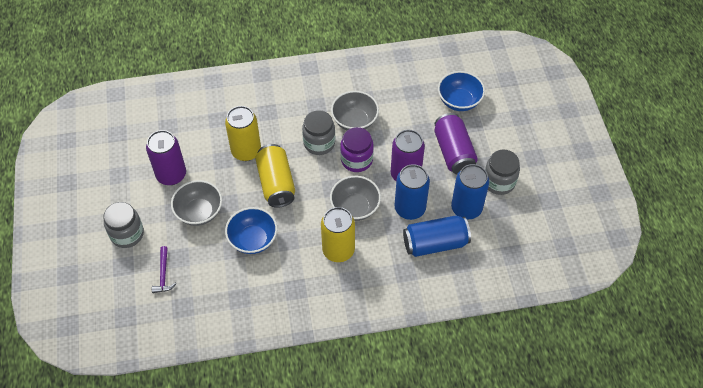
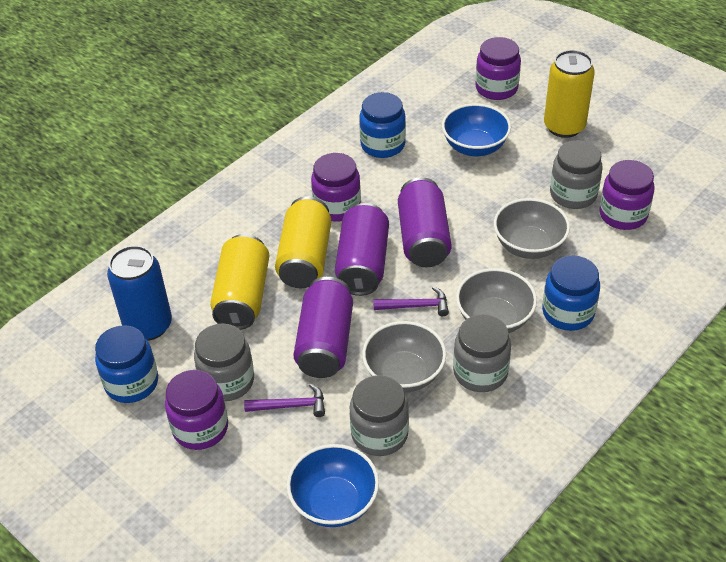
blue can: [395,164,430,220] [403,215,471,257] [451,164,489,219] = 3 -> [107,246,172,341] = 1
blue jar: none = 0 -> [95,325,158,403] [359,92,406,158] [542,256,600,331] = 3
grey jar: [103,202,144,248] [302,110,335,155] [485,150,520,195] = 3 -> [194,323,254,401] [350,375,409,456] [453,314,511,392] [550,140,602,209] = 4
purple hammer: [152,246,176,293] = 1 -> [244,384,325,417] [373,287,449,316] = 2
purple jar: [340,127,374,172] = 1 -> [165,370,228,450] [311,153,361,222] [475,37,521,100] [599,160,655,230] = 4

